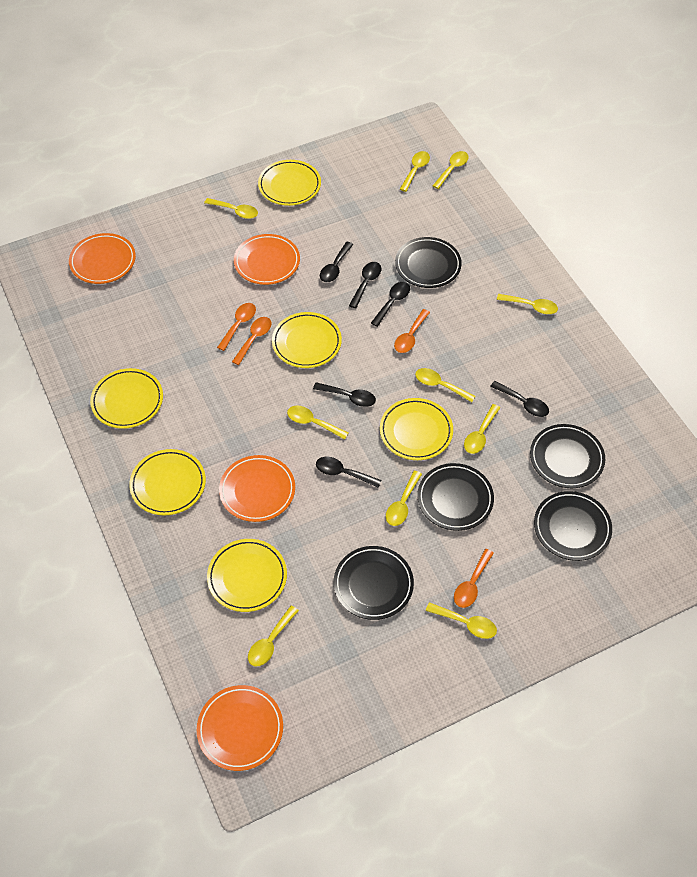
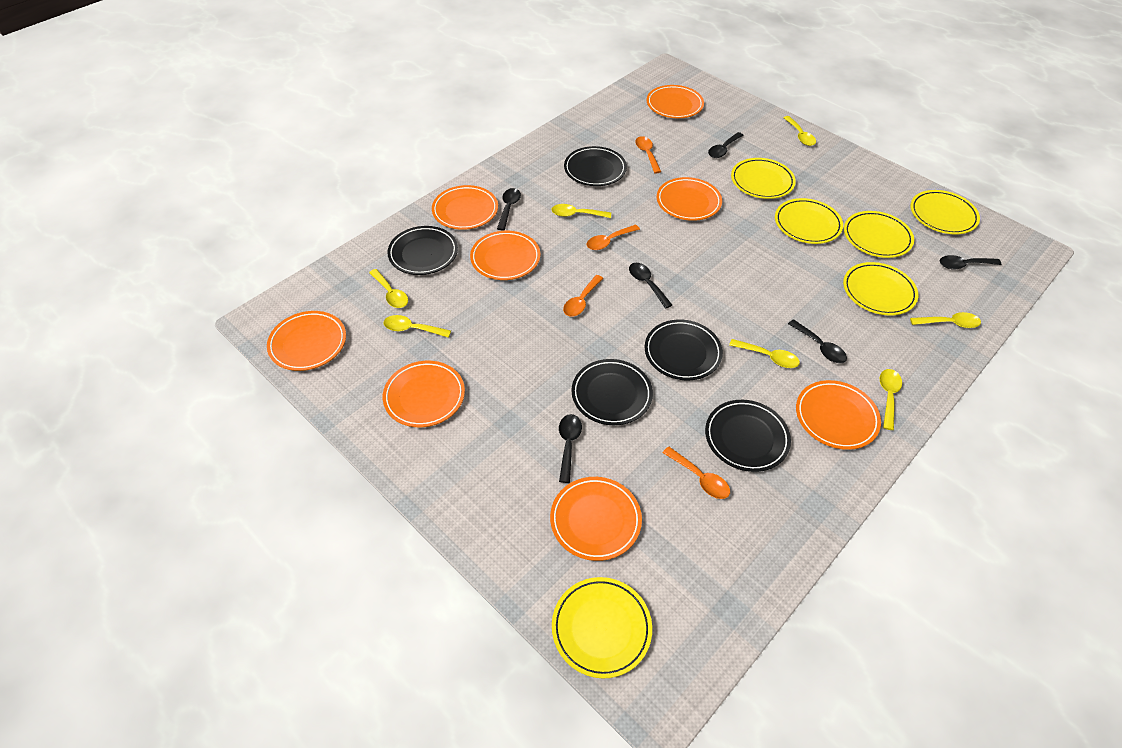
orange plate: [69,233,136,284] [197,685,283,771] [219,455,295,522] [234,234,300,285] = 4 -> [267,311,346,371] [383,361,465,427] [432,185,498,230] [470,231,540,280] [550,477,642,561] [647,85,704,118] [657,177,722,221] [796,380,881,450] = 8
yellow spoon: [204,198,258,219] [248,606,299,666] [287,406,348,440] [386,470,422,526] [400,151,430,192] [415,368,475,402] [426,602,497,639] [433,151,469,189] [464,404,500,454] [497,294,558,314] = 10 -> [369,269,408,308] [383,315,451,338] [551,204,611,218] [729,339,800,368] [783,116,816,146] [879,369,902,430] [910,312,981,328] = 7

